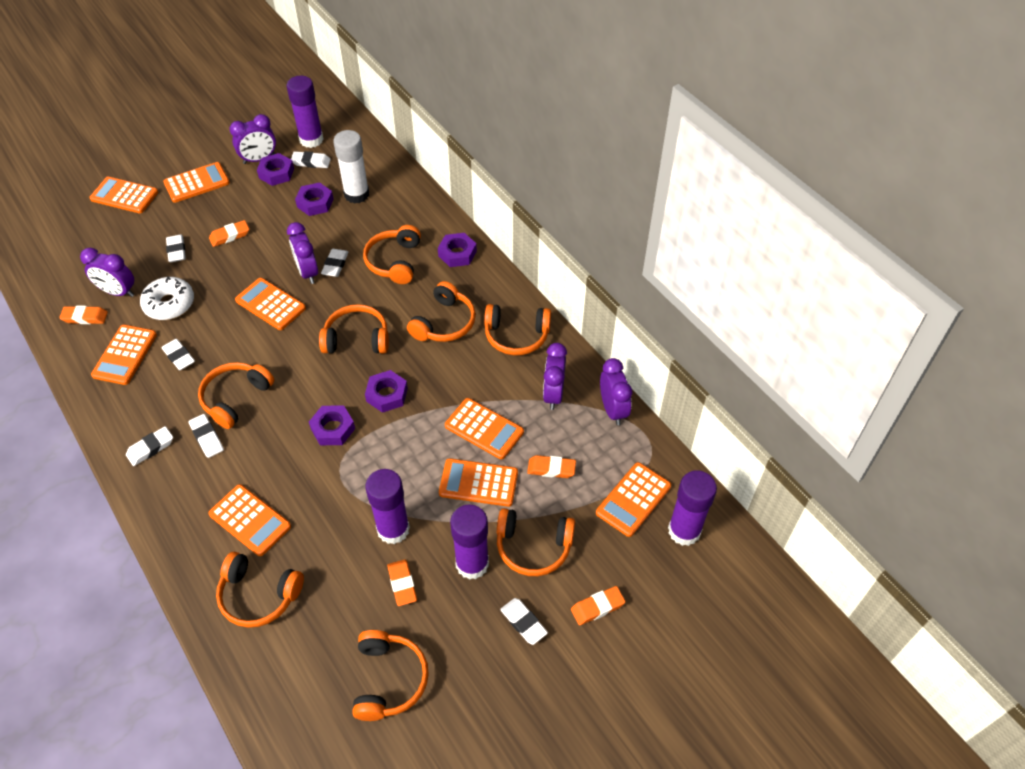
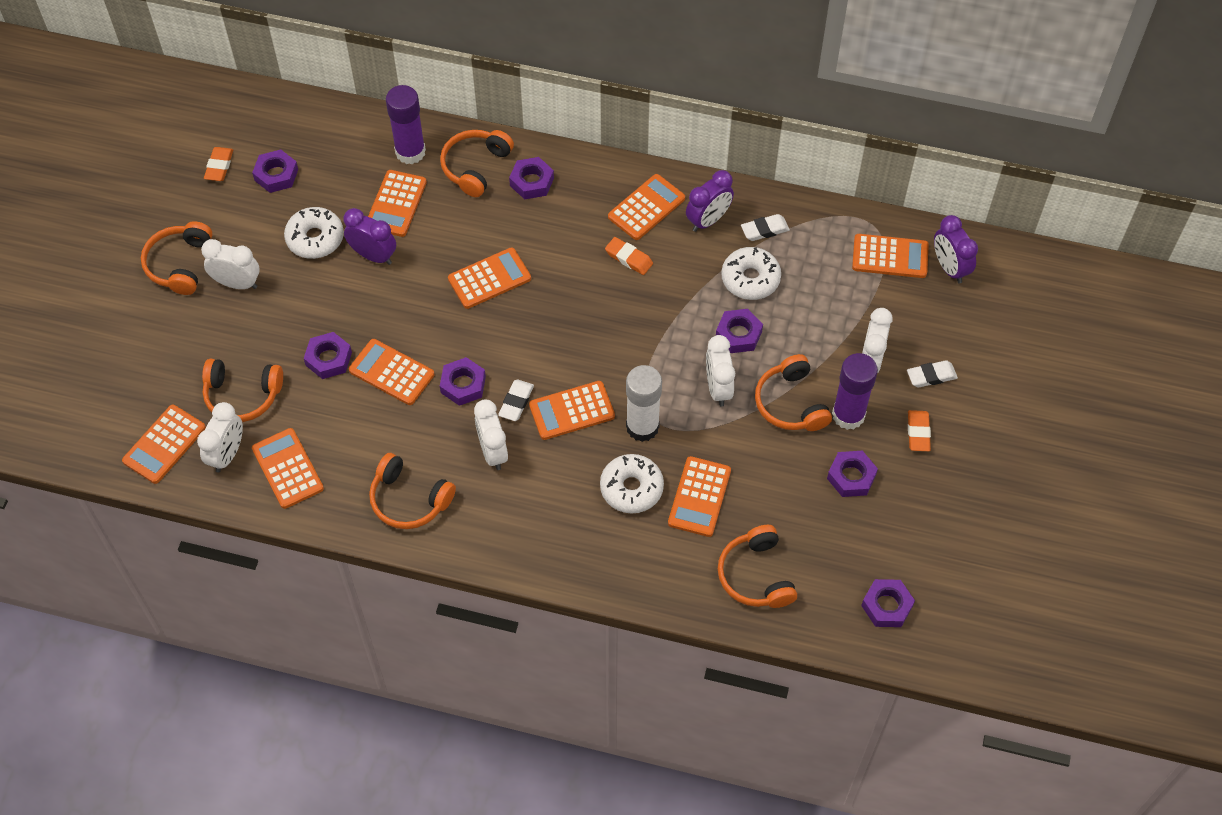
orange calculator: [89,177,158,213] [91,324,157,385] [163,162,230,203] [208,484,291,556] [235,278,306,330] [439,458,518,507] [445,398,524,459] [596,462,671,537] = 8 -> [122,405,206,484] [252,428,324,509] [349,339,434,405] [368,170,427,237] [448,248,531,309] [529,381,615,440] [608,174,685,240] [668,456,731,537] [852,234,929,278] = 9
orange eraser: [59,306,108,324] [209,220,249,247] [387,559,417,606] [527,455,576,478] [571,586,626,625] = 5 -> [204,147,233,181] [605,237,653,275] [908,410,931,451] = 3
orange headphones: [198,362,274,429] [216,552,304,628] [319,304,389,353] [352,630,429,721] [363,225,421,284] [407,281,476,342] [484,304,551,355] [497,508,575,576] = 8 -> [141,221,213,295] [202,358,283,422] [369,453,456,529] [440,130,514,197] [718,525,797,608] [755,354,832,431] = 6
purple clock: [80,248,134,297] [229,114,276,164] [287,222,318,284] [543,343,567,410] [600,358,632,425] = 5 -> [343,208,396,265] [686,170,734,232] [934,215,978,283] = 3
purple glue stick: [287,75,324,148] [365,469,410,544] [450,504,489,580] [668,470,717,546] = 4 -> [386,85,426,164] [832,353,878,430] = 2
purple nut: [257,153,294,186] [295,182,334,216] [309,405,355,445] [365,370,408,413] [438,233,477,267] = 5 -> [252,150,298,193] [304,332,352,379] [440,357,486,406] [509,157,554,199] [716,309,763,353] [827,451,878,497] [861,579,915,627] = 7
white clock: none = 0 -> [197,402,243,473] [201,239,260,289] [474,399,508,470] [706,335,735,407] [862,308,893,373] = 5
white donut: [140,276,194,320] = 1 -> [284,207,344,259] [600,454,664,514] [721,247,781,300] = 3
white eraser: [126,426,173,466] [162,339,195,370] [166,234,186,262] [188,414,224,458] [291,151,331,168] [321,249,349,277] [500,598,548,645] = 7 -> [498,379,534,421] [741,214,790,241] [907,360,958,388] = 3

